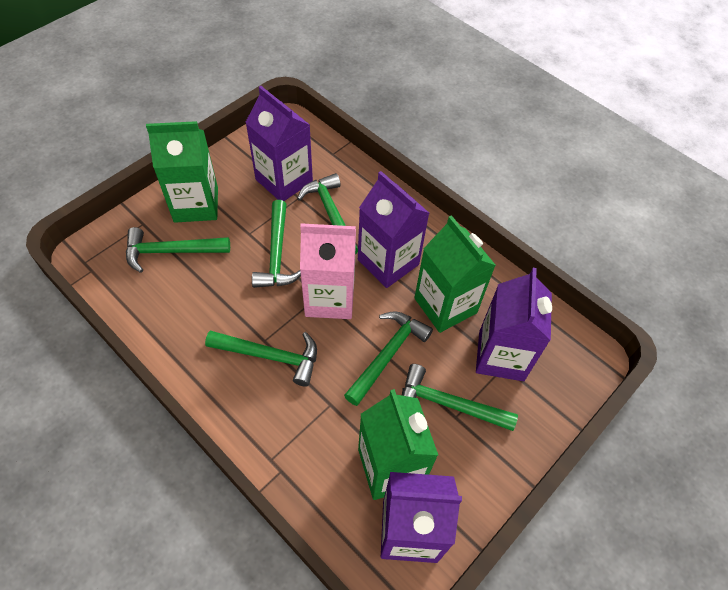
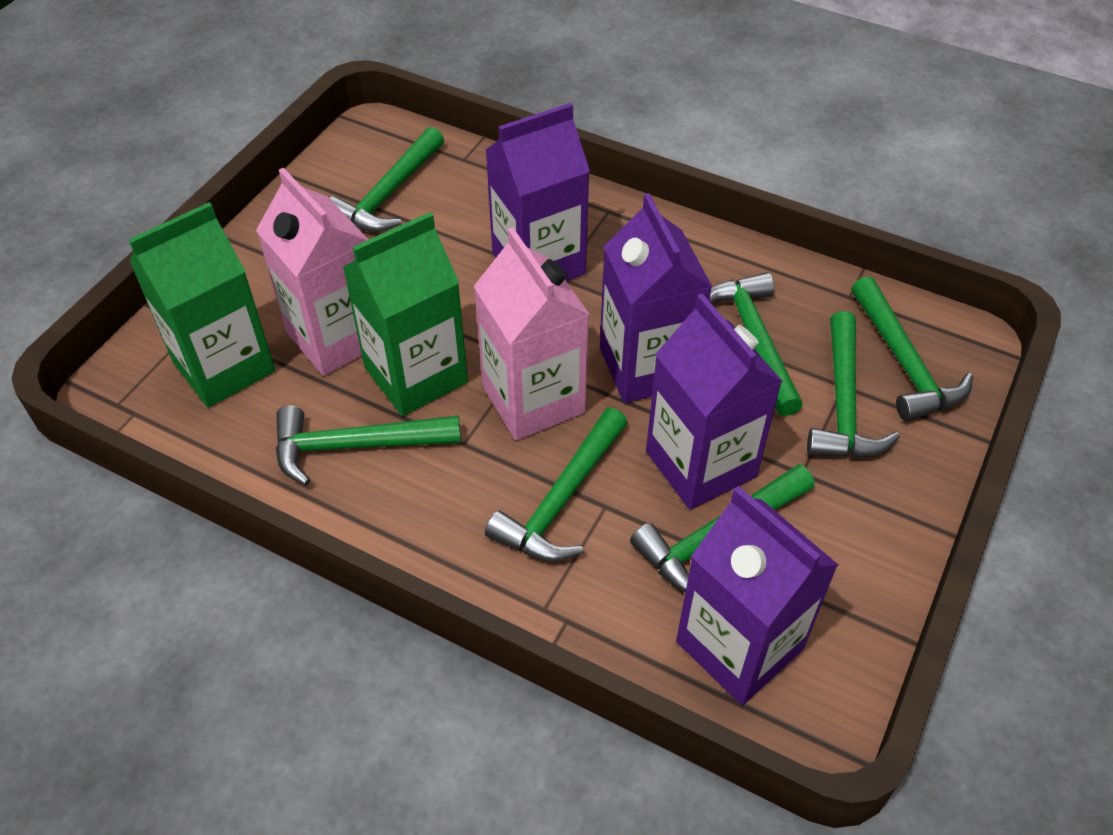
green carton: [146,121,218,223] [358,389,438,500] [414,215,496,333] = 3 -> [129,202,276,408] [342,212,468,416] = 2
green hammer: [126,227,230,273] [205,331,317,387] [252,200,301,288] [297,173,358,254] [344,311,433,406] [402,364,518,431] = 6 -> [275,406,461,486] [330,127,444,232] [485,408,628,562] [630,464,814,592] [709,272,803,416] [807,311,900,458] [851,276,973,421] = 7
pink carton: [300,223,356,319] = 1 -> [256,168,369,376] [473,228,590,440] = 2

